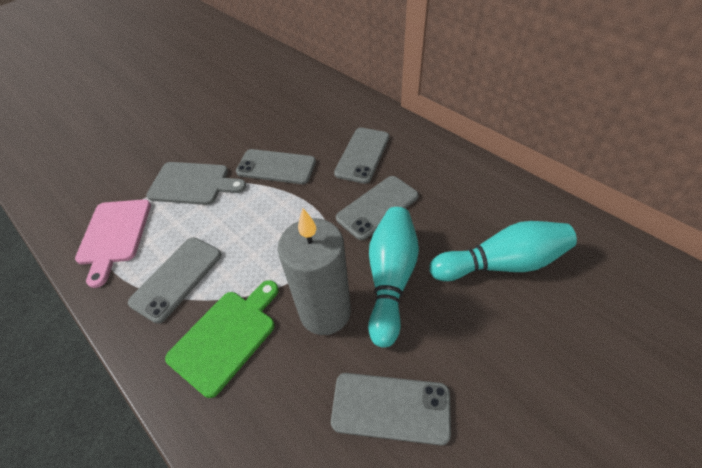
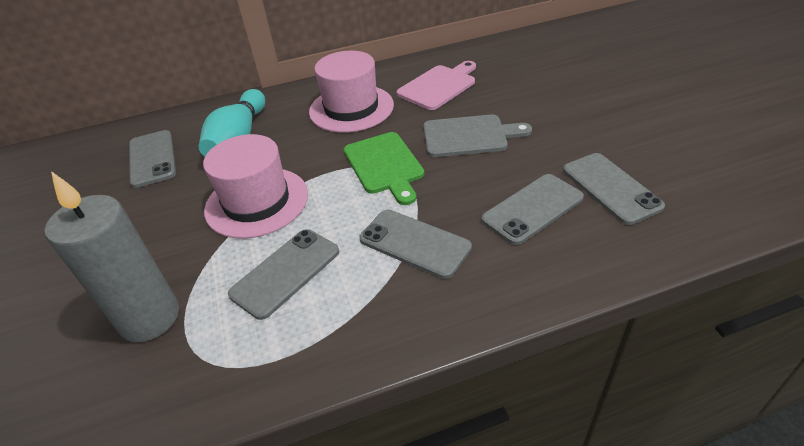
pink hat: none = 0 -> [203,134,308,239] [309,51,394,133] = 2
turquoise bowling pin: [368,207,419,347] [430,221,577,281] = 2 -> [199,89,265,157] = 1

